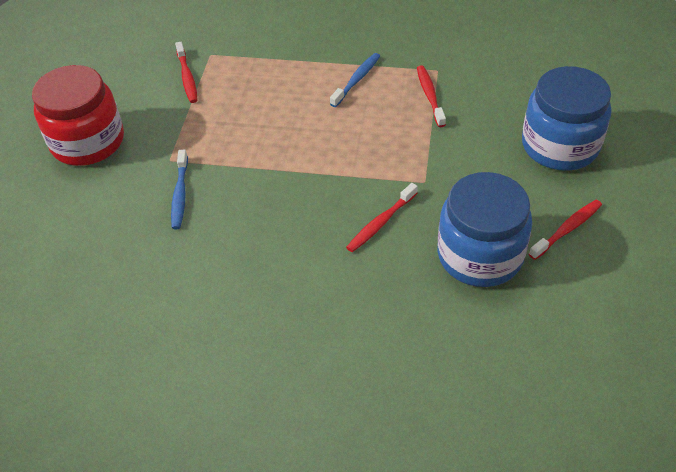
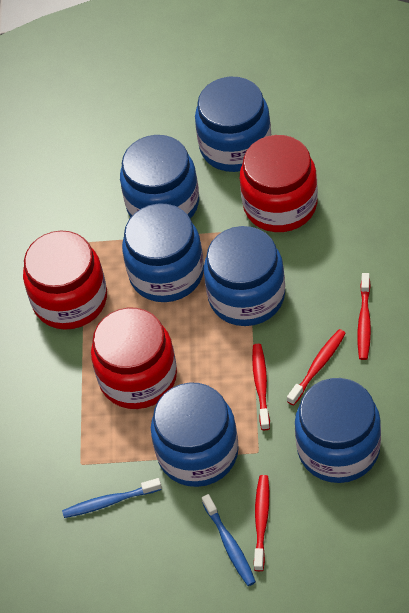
blue jar: [438,172,532,287] [522,66,611,171] = 2 -> [120,135,199,219] [122,204,204,302] [151,382,239,487] [195,77,271,172] [204,226,285,326] [295,378,381,483] = 6
red jar: [32,65,124,166] = 1 -> [23,230,107,330] [91,308,177,409] [240,135,318,232] = 3

